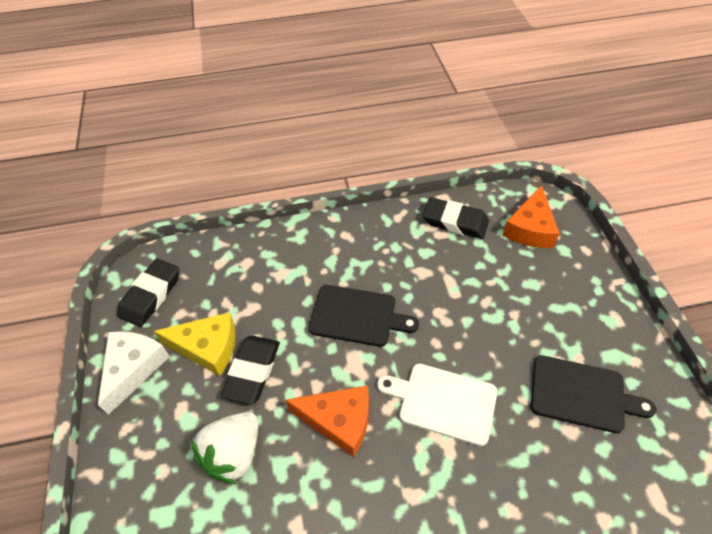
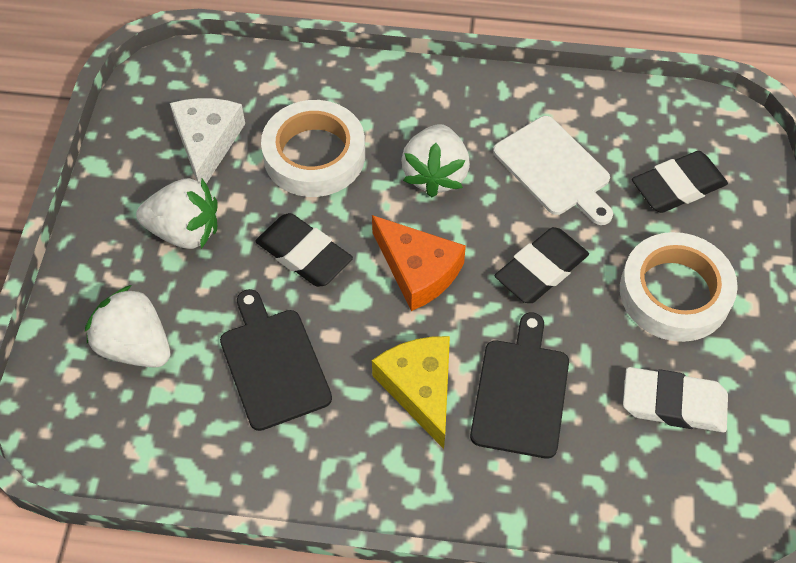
orange cheese: [285,386,369,457] [502,185,560,248] = 2 -> [372,215,466,311] = 1
white eraser: none = 0 -> [623,367,728,432] = 1
white strawberry: [191,412,258,484] = 1 -> [85,285,170,368] [136,178,218,249] [401,124,470,197] = 3
white tape: none = 0 -> [261,100,365,197] [620,232,738,342] = 2

